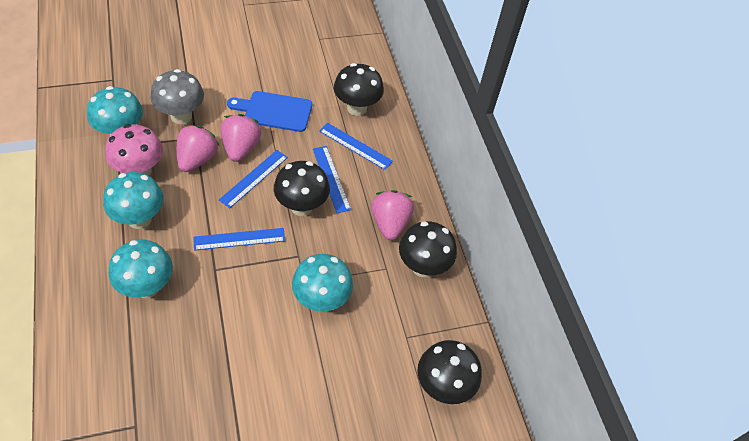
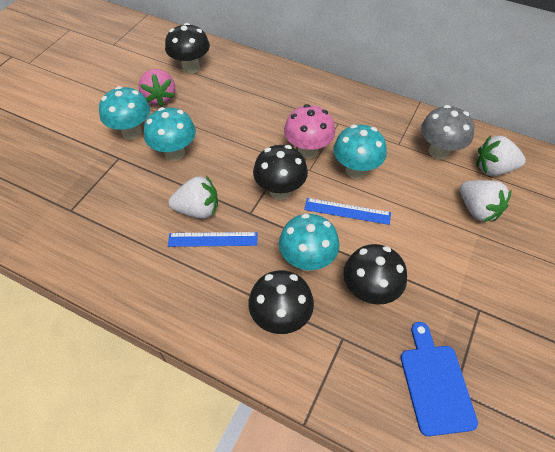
blue ruler: [193,228,285,251] [219,150,288,208] [313,146,351,213] [319,123,393,170] = 4 -> [168,232,257,247] [304,198,391,225] = 2
pink strawberry: [177,125,219,172] [221,114,261,162] [371,190,414,240] = 3 -> [138,69,175,107] = 1
white strawberry: none = 0 -> [168,176,218,219] [460,180,511,222] [477,135,526,176] = 3

